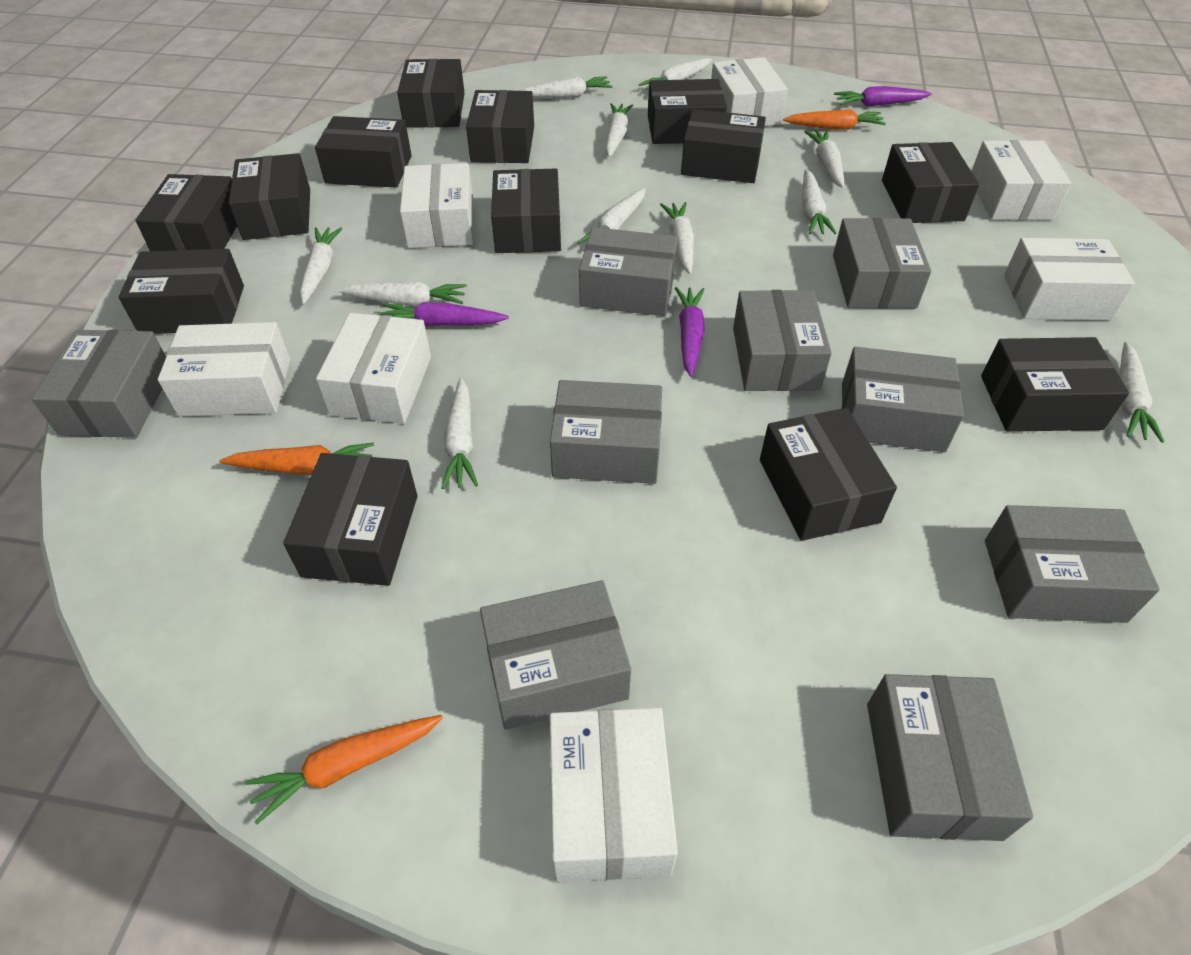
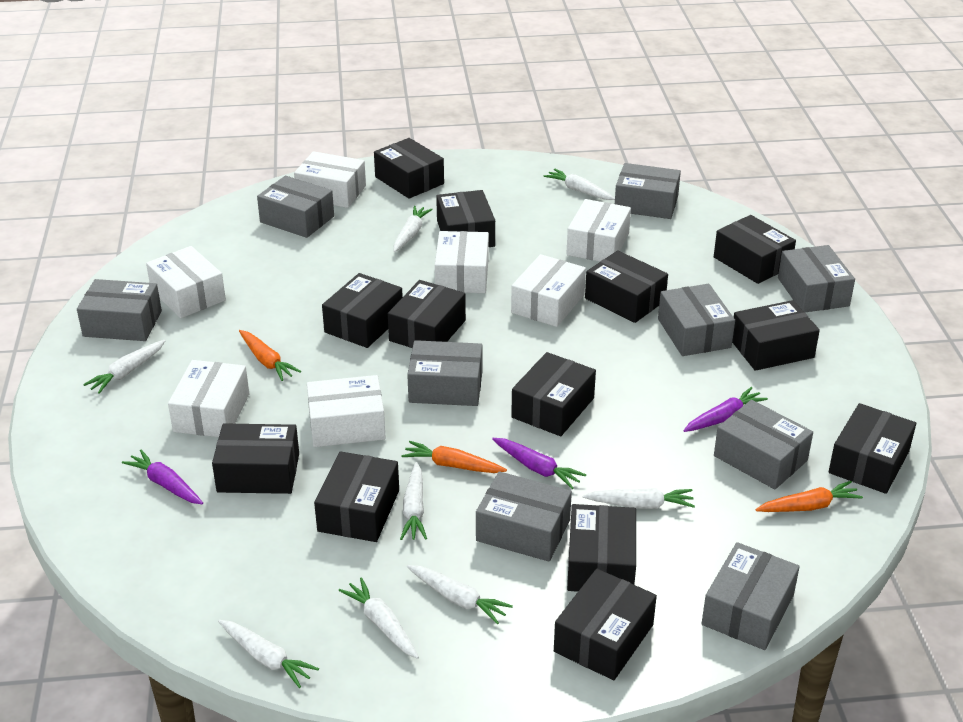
white carrot: [300,227,343,304] [339,282,466,305] [441,378,478,489] [521,76,613,98] [577,188,646,244] [605,103,633,157] [639,58,712,90] [660,202,694,274] [802,169,837,234] [804,130,845,188] [1120,342,1164,443] = 11 -> [83,340,165,394] [218,620,319,688] [339,577,419,659] [394,206,433,252] [400,462,427,540] [407,565,513,624] [544,169,615,200] [583,488,695,509] = 8

